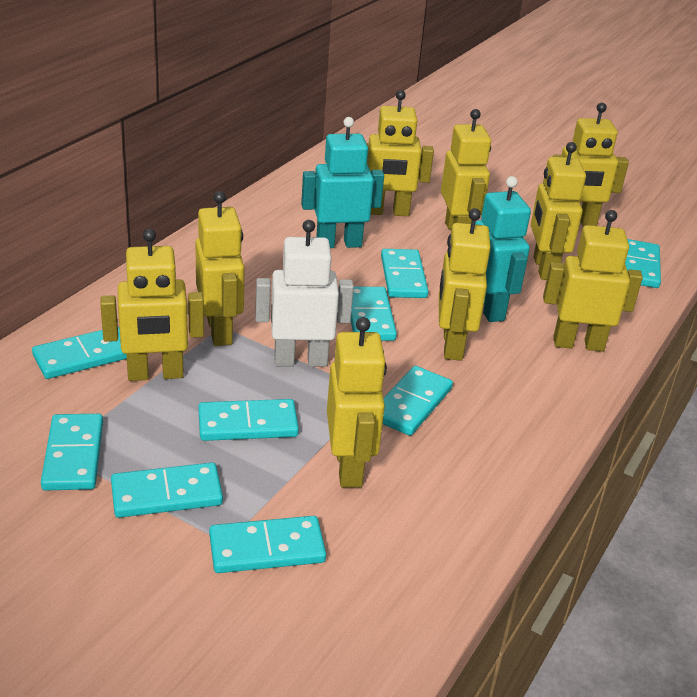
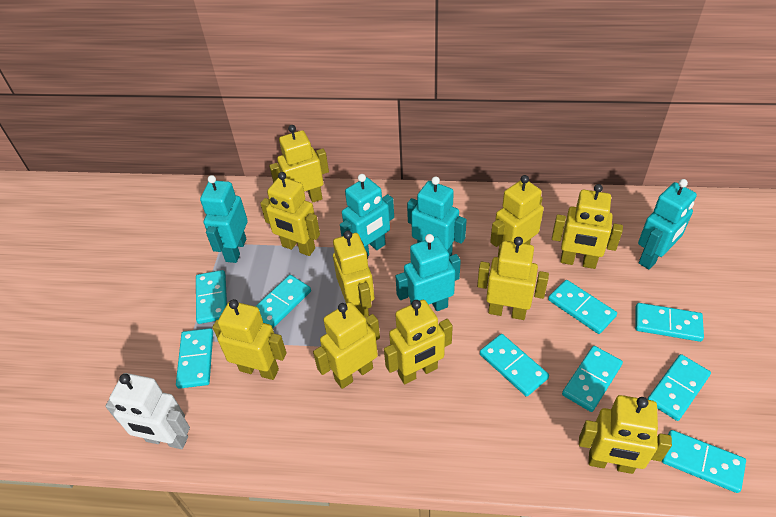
turquoise robot: [301,117,384,248] [475,176,531,322] = 2 -> [200,175,248,263] [340,174,394,256] [396,234,461,311] [407,176,467,256] [638,179,697,269] = 5
yellow robot: [100,229,204,381] [195,191,245,346] [327,317,387,488] [366,90,434,216] [439,208,491,361] [441,109,491,229] [531,142,586,280] [543,210,643,352] [553,103,629,226] = 9 -> [213,299,287,380] [260,172,320,256] [269,125,329,203] [313,302,380,389] [333,231,374,318] [384,300,453,384] [477,237,549,320] [490,175,544,257] [552,184,623,269] [579,395,672,474] = 10

